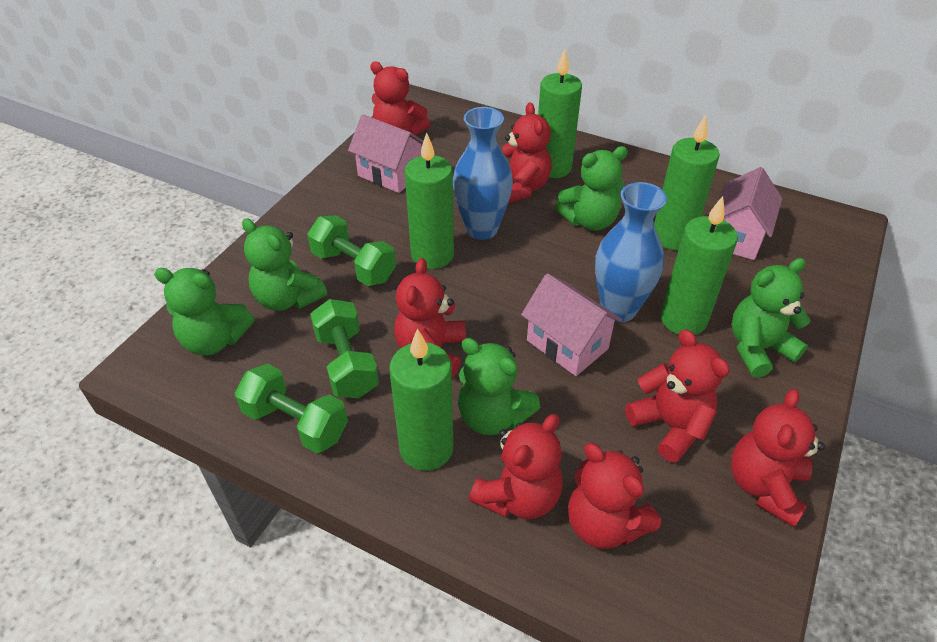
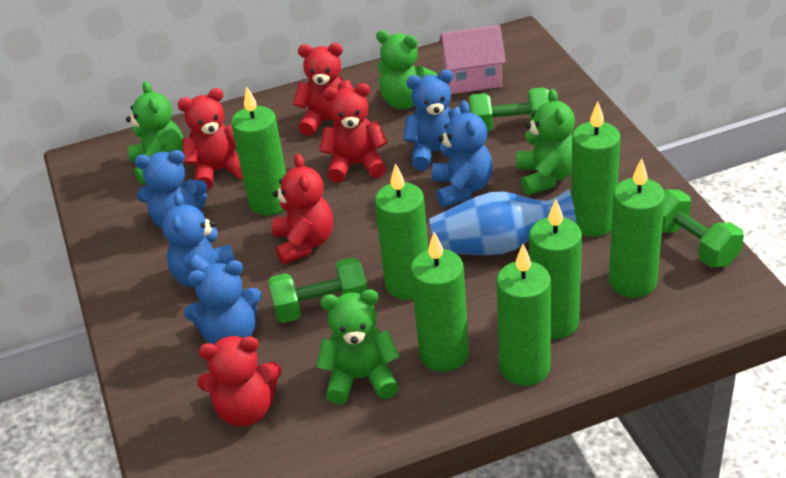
blue teddy bear: none = 0 -> [134,150,208,229] [162,192,235,287] [184,260,262,345] [403,70,461,171] [432,100,493,207] = 5
blue vase: [453,107,513,240] [595,182,667,322] = 2 -> [429,189,577,256] = 1
green candle: [389,328,454,471] [405,133,454,269] [538,50,582,178] [654,115,720,250] [660,196,738,335] = 5 -> [231,86,286,215] [375,163,429,300] [411,232,469,372] [496,244,551,386] [529,199,582,339] [571,101,621,237] [609,158,665,298] = 7
green teddy bear: [154,268,254,355] [242,218,327,311] [458,338,541,435] [555,146,628,231] [731,258,811,378] = 5 -> [126,81,183,185] [316,290,400,405] [376,30,437,109] [516,89,575,195] = 4
pink house: [348,114,423,193] [521,273,622,376] [718,167,782,260] = 3 -> [439,25,506,94] = 1
red teddy bear: [370,61,430,136] [394,258,466,378] [469,414,563,520] [502,102,552,203] [568,443,661,549] [625,329,729,463] [731,389,825,527] = 7 -> [177,88,243,190] [197,336,281,426] [272,154,333,265] [293,43,353,136] [319,83,388,183] = 5

